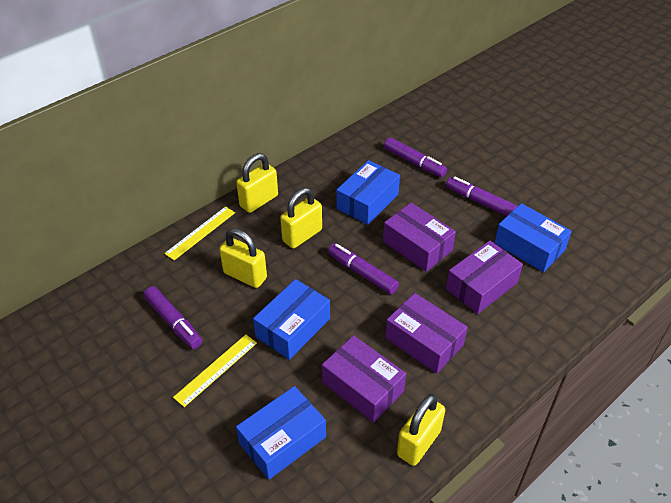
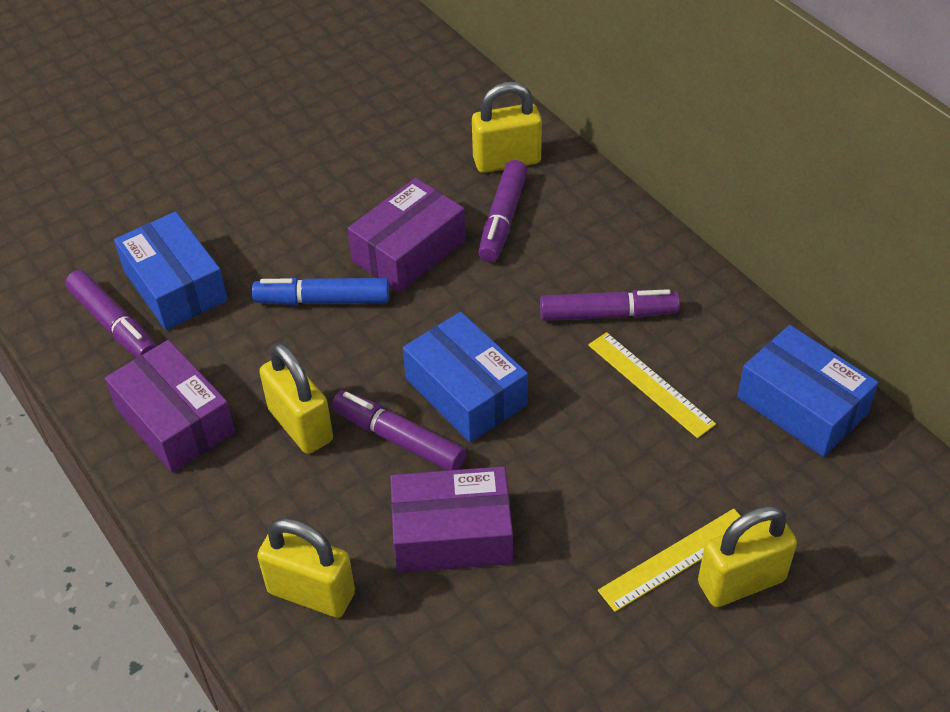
blue box: [236,386,326,480] [253,279,330,360] [336,160,400,225] [494,203,572,272] = 4 -> [114,212,228,330] [403,312,528,443] [737,325,879,457] = 3
blue marker: none = 0 -> [252,278,390,305] = 1
purple box: [322,335,406,422] [383,202,456,272] [385,293,468,374] [446,241,523,314] = 4 -> [105,340,235,473] [347,178,466,293] [390,466,513,573] = 3

